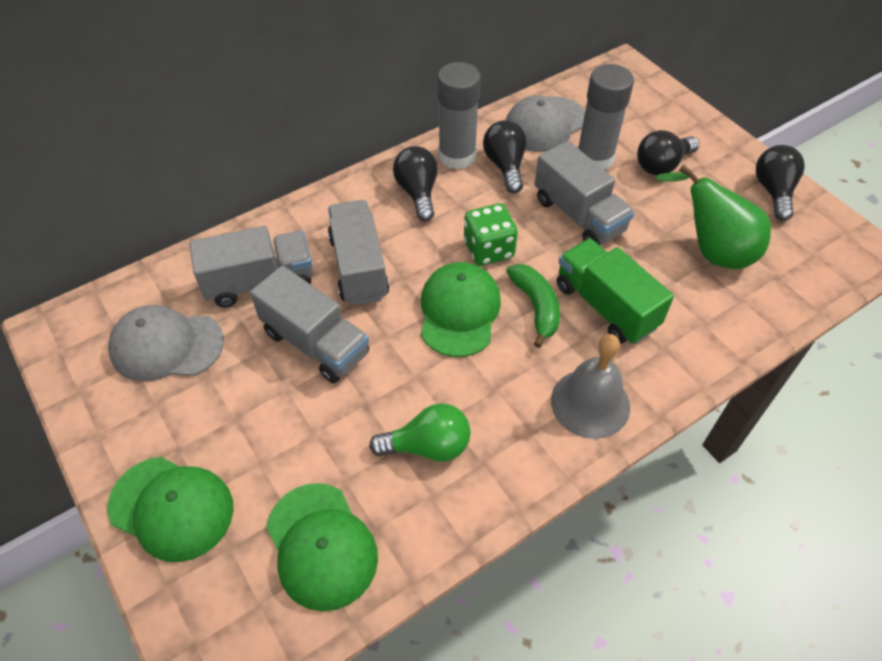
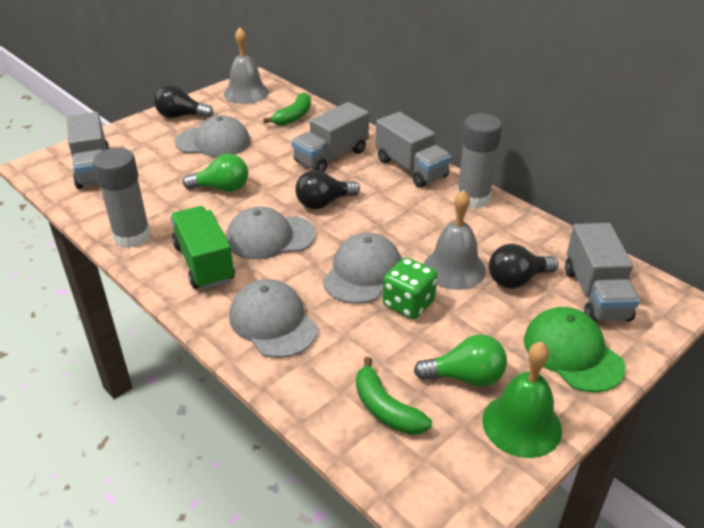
black light bulb: [393,146,438,222] [483,120,527,193] [637,130,700,175] [756,145,805,221] = 4 -> [154,85,214,118] [295,170,360,209] [489,244,558,289] = 3
green banana: [506,264,560,348] = 1 -> [263,92,311,126] [356,357,432,435] = 2
green bell: none = 0 -> [482,342,562,458] = 1
green cap: [108,457,234,562] [266,483,378,611] [421,262,501,357] = 3 -> [524,307,625,393] = 1
green light bulb: [369,403,471,462] = 1 -> [183,154,248,192] [414,334,507,387] = 2
green pear: [655,164,771,269] = 1 -> none = 0
grey bell: [551,334,630,439] = 1 -> [224,27,269,104] [423,190,486,290] = 2
grey cap: [108,305,224,382] [506,96,585,152] = 2 -> [175,115,250,157] [226,206,316,259] [229,279,318,358] [323,233,401,304] = 4

